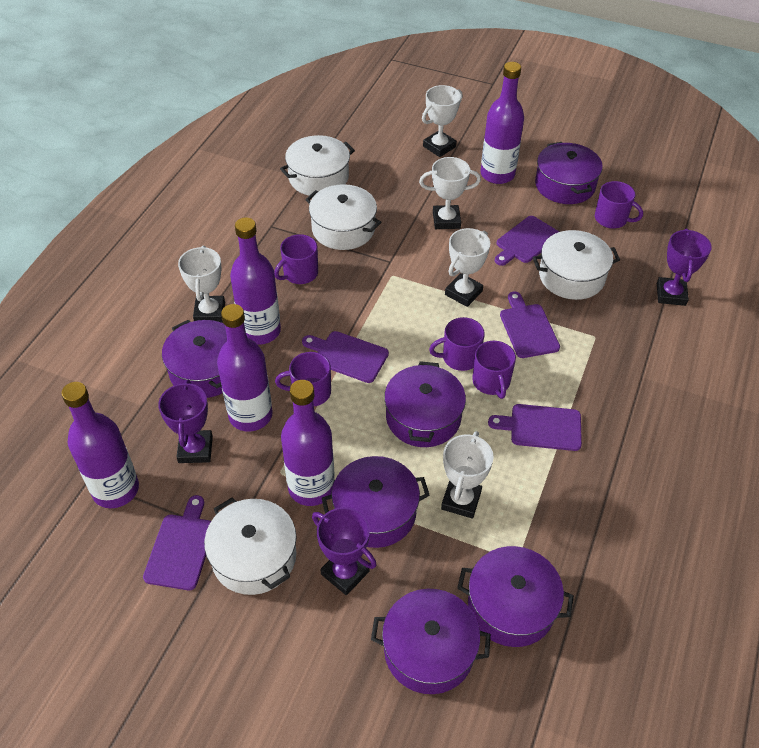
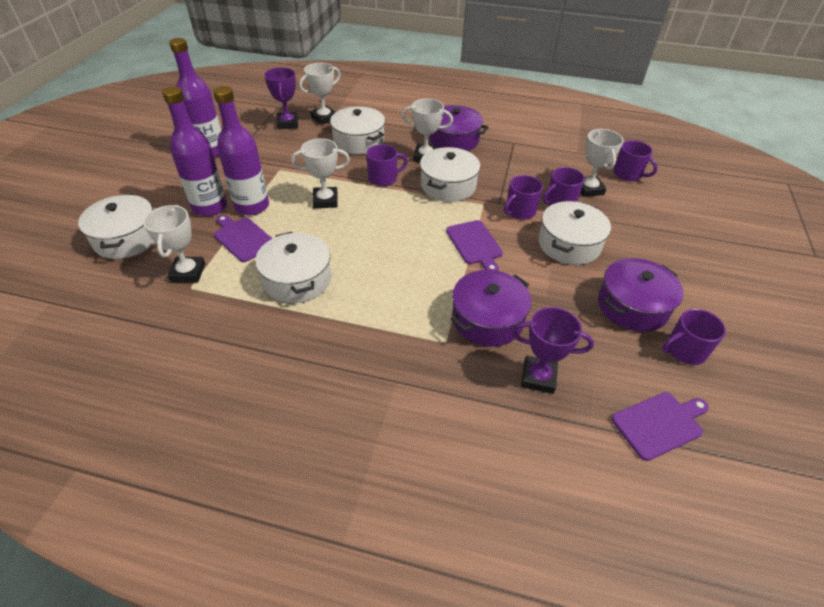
purple bottle: [61,382,139,508] [217,304,273,431] [230,217,281,345] [281,380,335,506] [480,62,524,184] = 5 -> [162,87,227,216] [169,38,221,158] [213,86,269,215] = 3
purple cutting board: [143,495,211,590] [302,331,389,383] [488,404,582,451] [495,216,559,266] [500,292,560,358] = 5 -> [214,215,273,262] [446,220,503,271] [611,392,709,461] = 3
purple pot: [162,320,227,398] [322,456,430,548] [371,589,491,694] [384,361,466,447] [457,546,574,647] [535,142,603,204] = 6 -> [429,105,489,151] [451,270,531,347] [598,258,683,332] = 3
purple trophy: [158,380,213,463] [312,507,377,595] [657,229,712,306] = 3 -> [264,67,298,129] [512,307,594,394] = 2
white pot: [204,497,297,595] [280,135,355,196] [305,184,381,250] [533,230,620,300] = 4 -> [78,194,155,259] [255,232,331,303] [330,106,385,155] [420,147,481,202] [538,201,611,265] = 5

